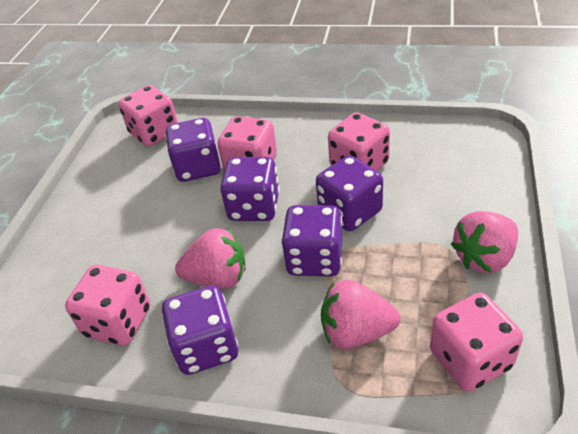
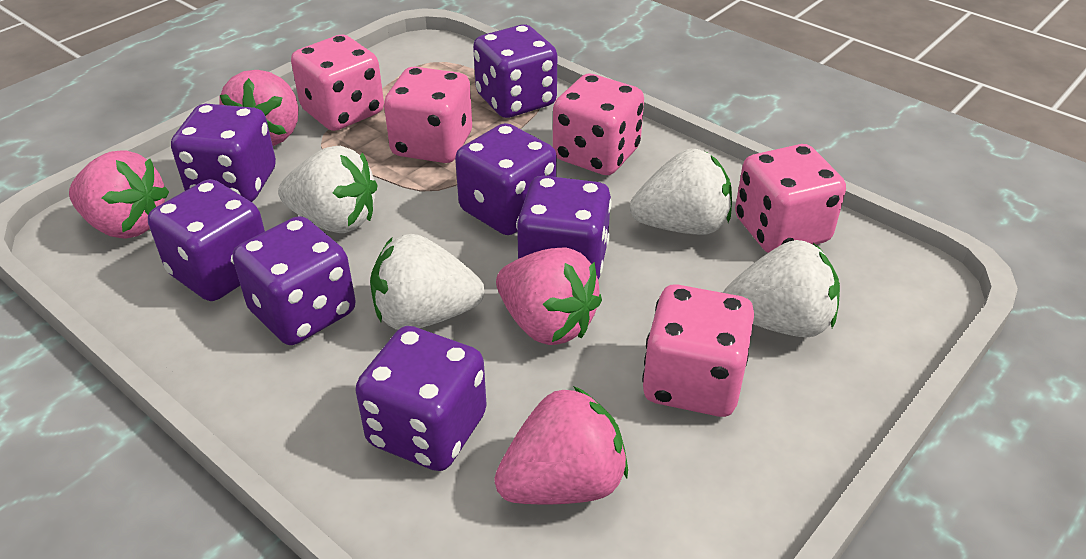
pink strawberry: [175,228,246,289] [321,280,400,349] [451,211,518,273] = 3 -> [69,150,169,239] [219,70,299,146] [494,386,628,504] [496,247,602,345] = 4
purple dice: [162,285,238,375] [165,118,221,182] [220,157,280,221] [281,205,342,276] [316,155,383,231] = 5 -> [148,179,265,301] [171,104,276,202] [232,216,356,345] [355,326,487,471] [455,123,557,235] [473,25,557,118] [516,176,612,279] = 7
white strawberry: none = 0 -> [278,146,378,233] [370,234,484,330] [630,149,732,235] [723,240,840,337] = 4

